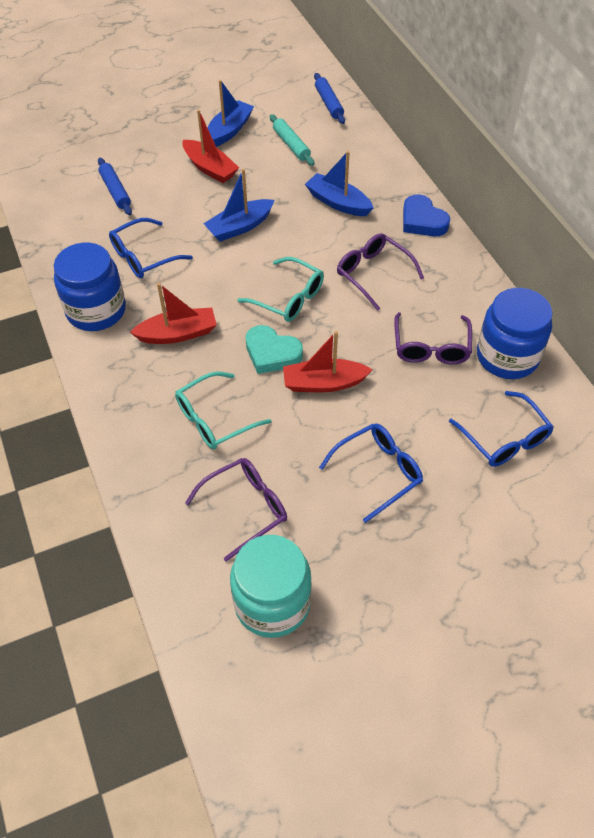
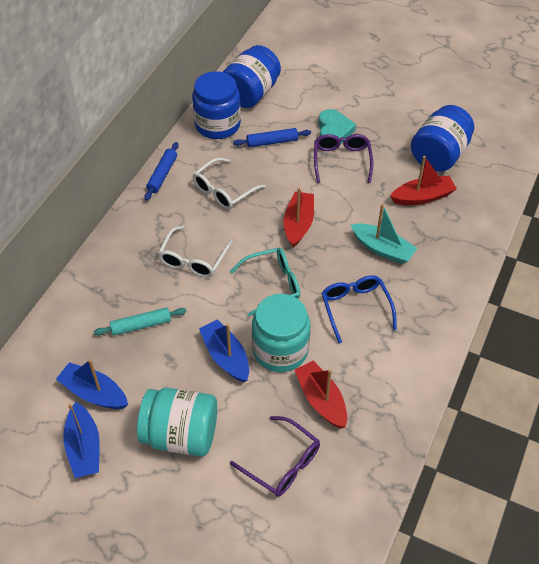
blue glasses: [109,218,193,278] [319,423,423,523] [449,391,554,467] = 3 -> [322,275,397,343] = 1
blue heart: [403,194,450,236] = 1 -> none = 0
blue jar: [54,243,126,331] [477,288,552,379] = 2 -> [192,71,241,139] [223,45,281,108] [411,105,474,172] = 3
purple glasses: [185,458,287,562] [337,233,424,311] [394,312,472,364] = 3 -> [230,416,320,497] [314,134,373,183] = 2
turquoise boat: none = 0 -> [351,204,417,264] = 1
turquoise glasses: [175,371,272,450] [237,257,324,322] = 2 -> [230,248,300,316] = 1
turquoise jar: [230,535,312,638] = 1 -> [137,388,217,456] [252,294,310,372] = 2
white glasses: none = 0 -> [158,226,233,278] [193,158,266,210] = 2

